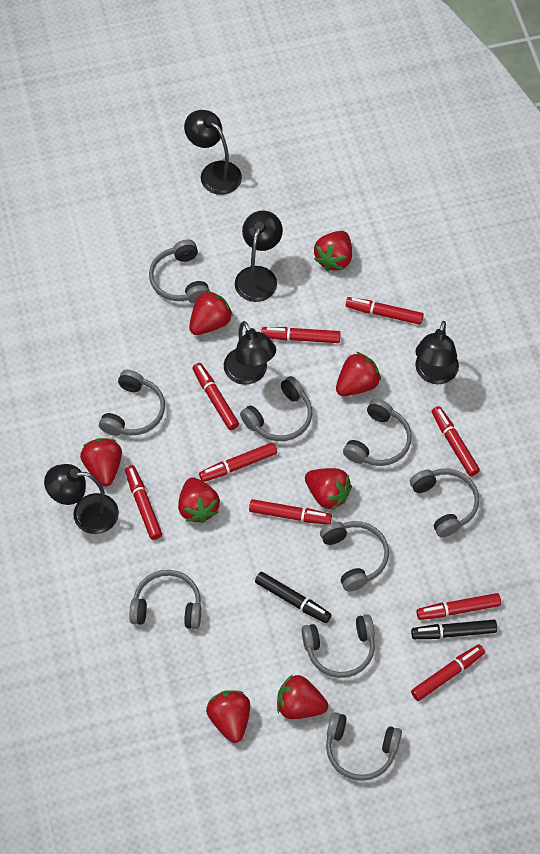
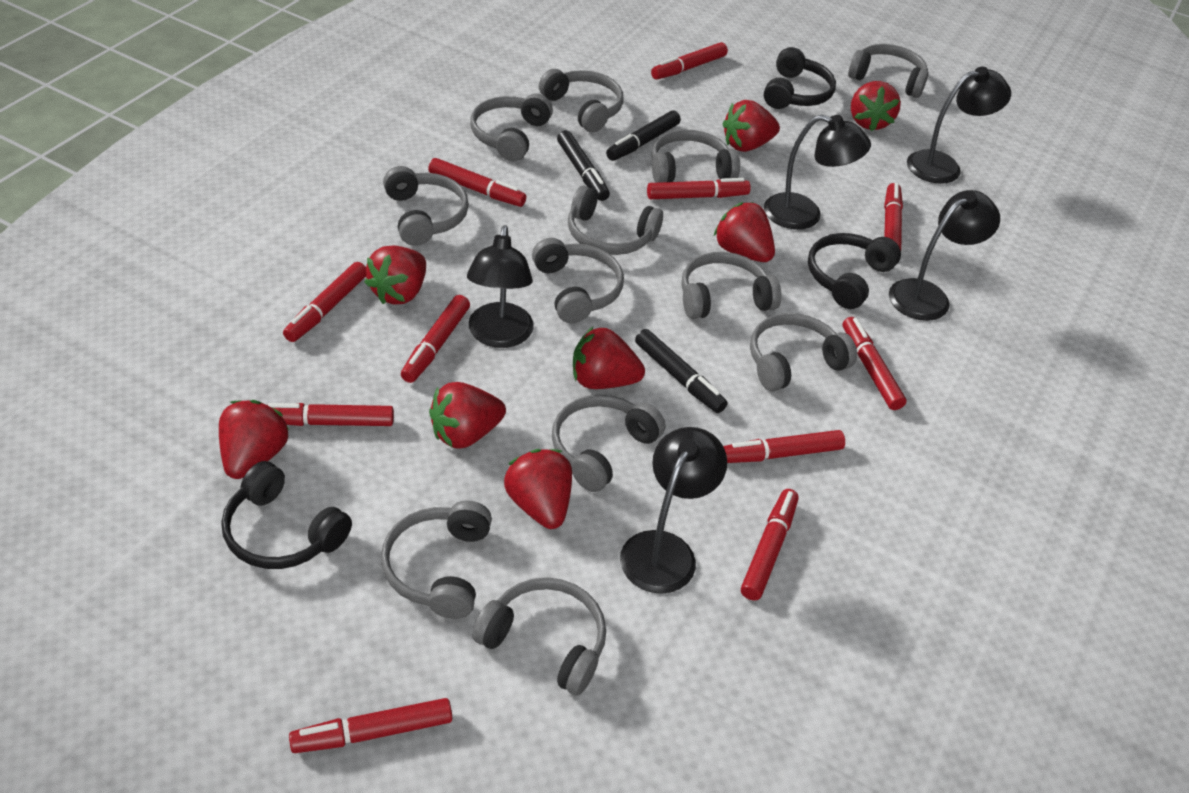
black headphones: none = 0 -> [221,461,352,569] [764,47,836,109] [808,233,901,309] = 3
black marker: [255,572,332,623] [411,620,497,639] = 2 -> [557,130,610,201] [606,110,681,161] [635,329,727,413] = 3
grey headphones: [99,370,165,436] [129,570,201,629] [149,240,210,303] [240,376,312,441] [302,614,375,678] [320,521,389,592] [326,712,402,781] [343,399,412,466] [410,469,479,538] = 9 -> [381,501,492,619] [383,166,469,246] [470,93,553,161] [472,577,606,696] [532,238,624,323] [539,69,624,132] [552,395,666,492] [568,185,663,255] [652,130,740,183] [681,252,782,319] [750,313,857,391] [848,44,929,98] = 12
red marker: [125,465,162,540] [193,363,239,430] [199,442,277,482] [249,499,332,525] [261,327,340,343] [346,297,424,325] [411,644,485,701] [417,593,501,620] [432,406,480,476] = 9 -> [268,403,394,426] [283,262,366,342] [289,698,452,753] [401,295,470,383] [428,158,526,207] [647,178,751,199] [651,42,728,80] [723,430,845,463] [741,489,799,600] [843,317,907,410] [884,183,903,250] = 11

